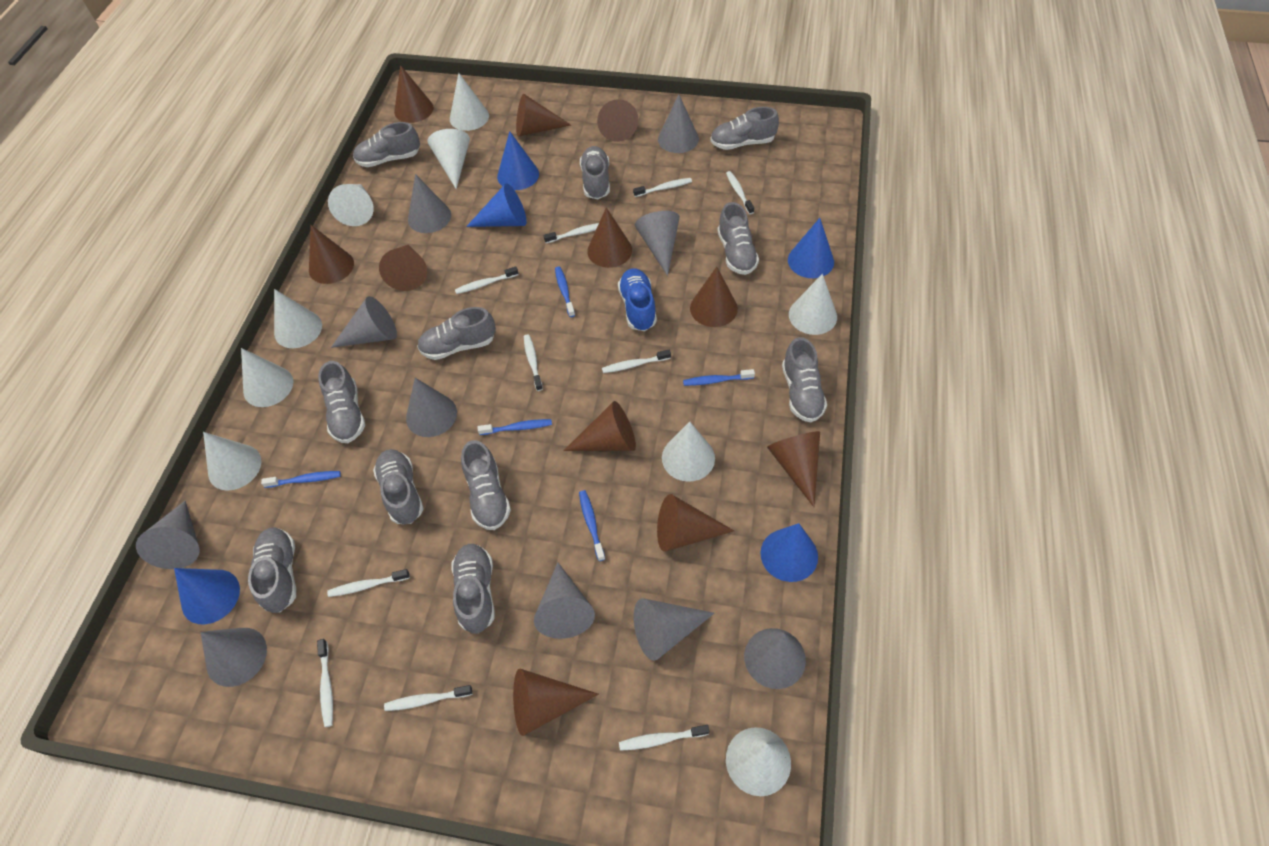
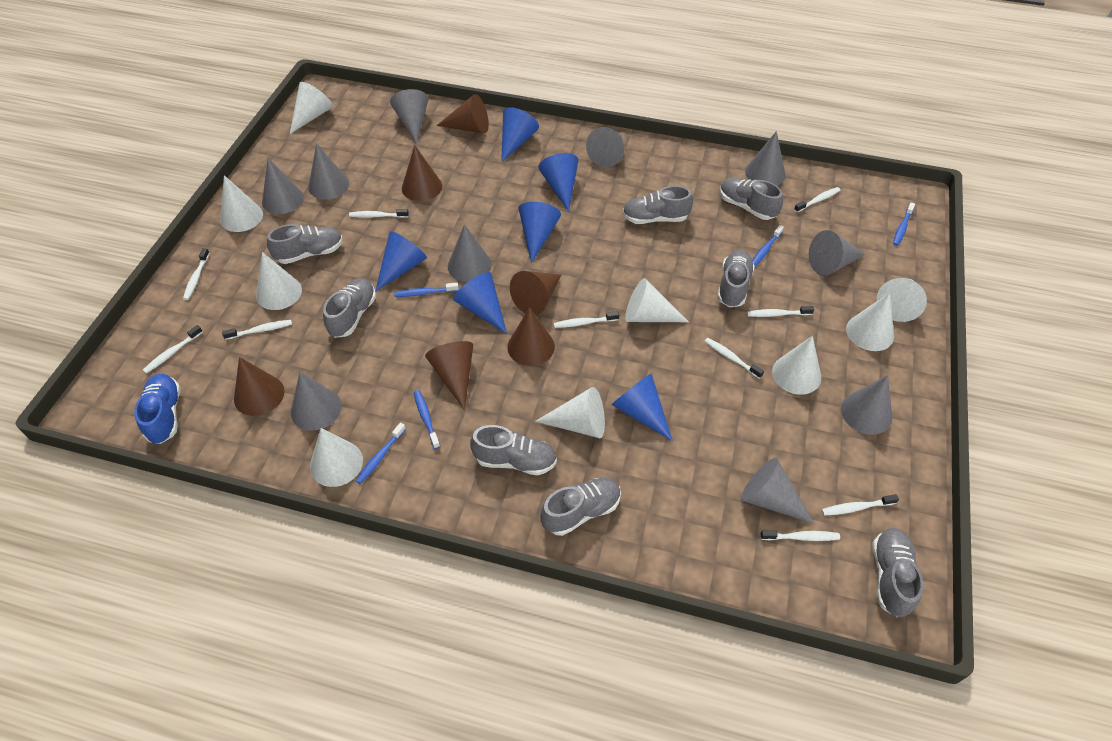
blue cone: [174,568,240,625] [466,183,527,227] [497,131,539,190] [760,523,818,582] [788,218,834,278] = 5 -> [375,231,427,292] [453,272,507,334] [501,107,539,162] [518,202,561,263] [538,153,579,212] [612,373,673,441] = 6
brown cone: [309,225,354,284] [379,245,427,291] [394,65,434,123] [513,668,599,736] [516,94,571,137] [564,401,636,451] [587,208,632,268] [597,99,639,142] [657,494,734,552] [690,267,738,327] [767,431,820,507] = 11 -> [234,357,284,416] [402,145,442,201] [425,341,473,410] [436,94,489,134] [507,307,555,366] [510,271,561,315] = 6
grey shoe: [248,527,296,613] [318,361,365,443] [353,122,420,167] [373,449,424,524] [417,307,496,360] [451,544,495,633] [461,440,511,530] [580,146,610,199] [710,107,779,150] [717,202,759,275] [782,337,827,422] = 11 -> [267,224,343,264] [323,278,376,338] [470,425,557,475] [540,478,621,536] [622,186,693,224] [718,250,755,307] [720,178,783,220] [872,528,923,617] = 8

